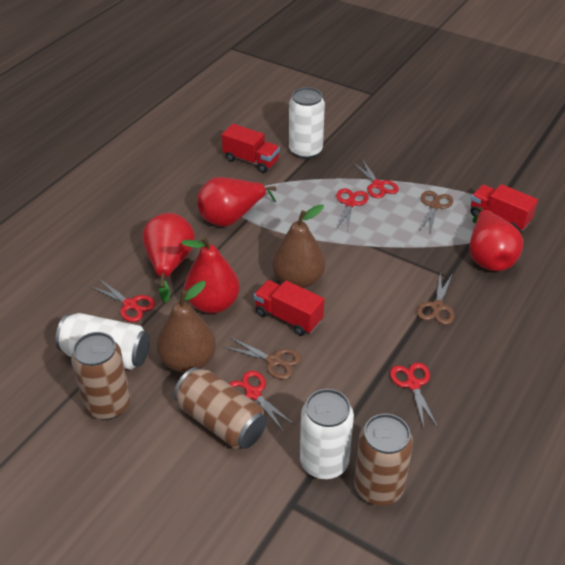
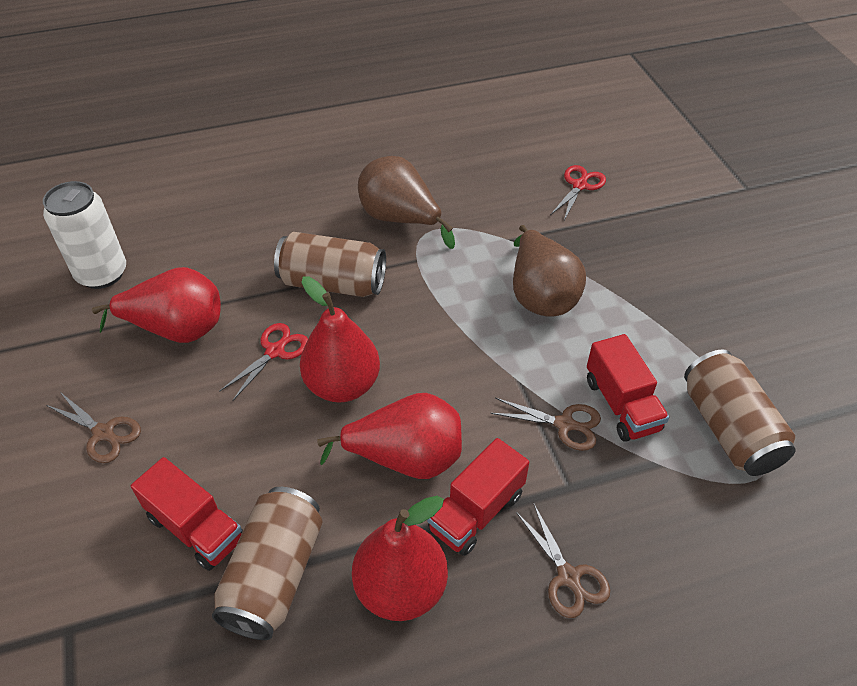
red scissors: [90,279,156,322] [229,370,295,432] [336,188,369,233] [353,159,399,198] [390,362,438,428] = 5 -> [219,323,308,400] [550,165,606,220] = 2
white can: [55,313,150,370] [289,87,325,159] [300,389,354,479] = 3 -> [43,181,126,289] = 1

